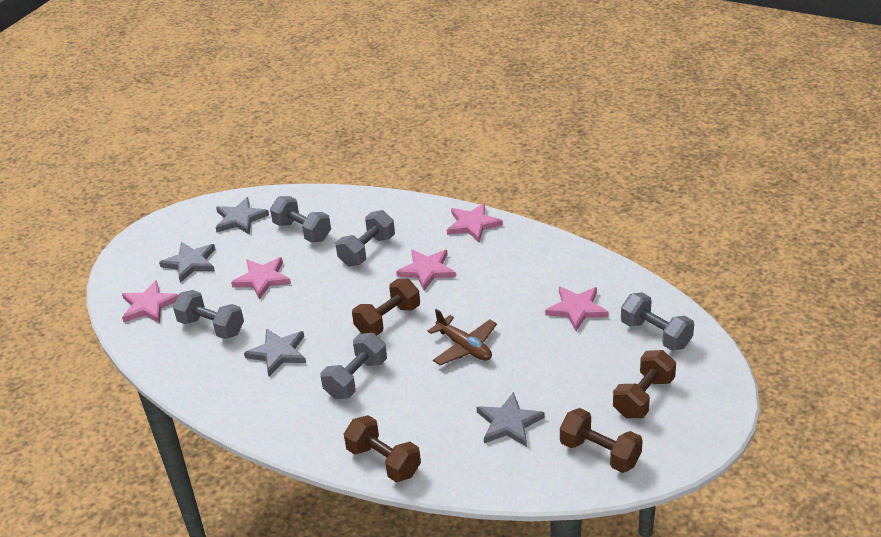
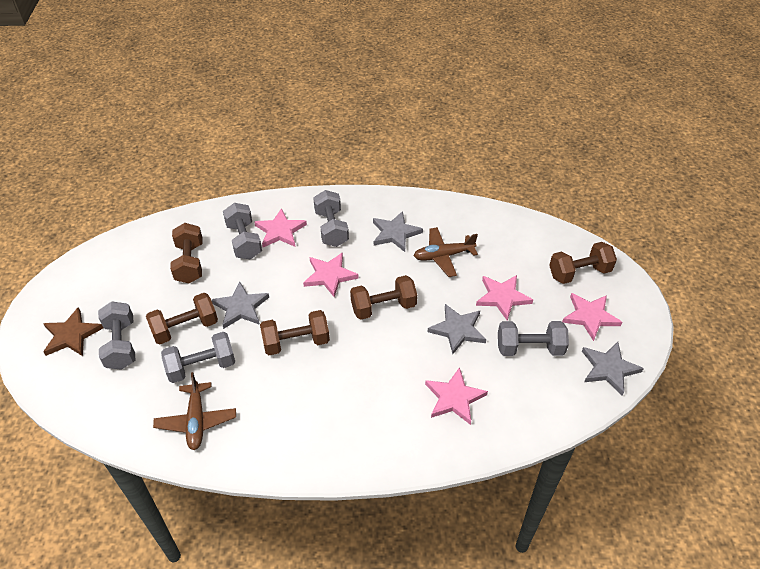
brown dumbbell: [344,415,421,482] [352,279,420,336] [560,408,643,473] [613,350,676,418] = 4 -> [146,293,218,344] [170,223,203,283] [260,310,330,355] [350,275,417,320] [549,242,617,284] = 5
brown plane: [428,309,497,365] = 1 -> [153,372,236,450] [414,227,478,277] = 2
brown star: none = 0 -> [43,307,103,356] = 1

